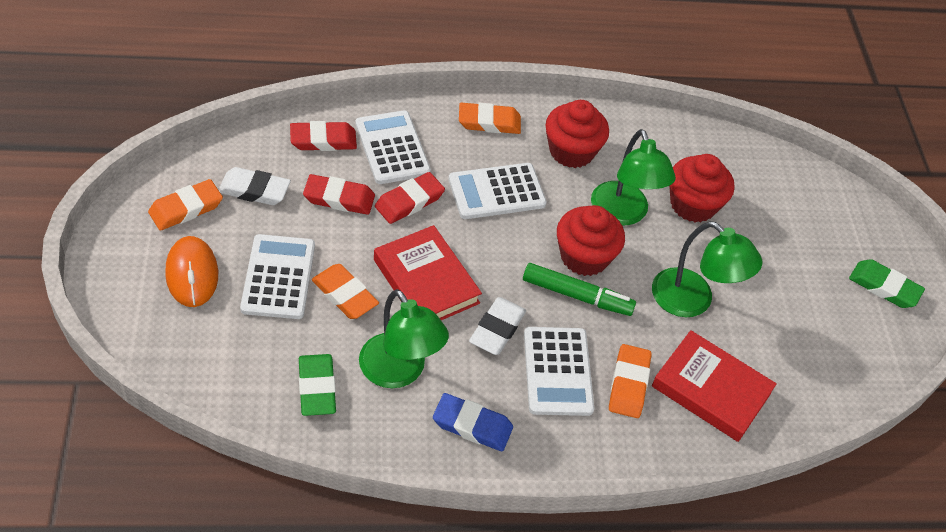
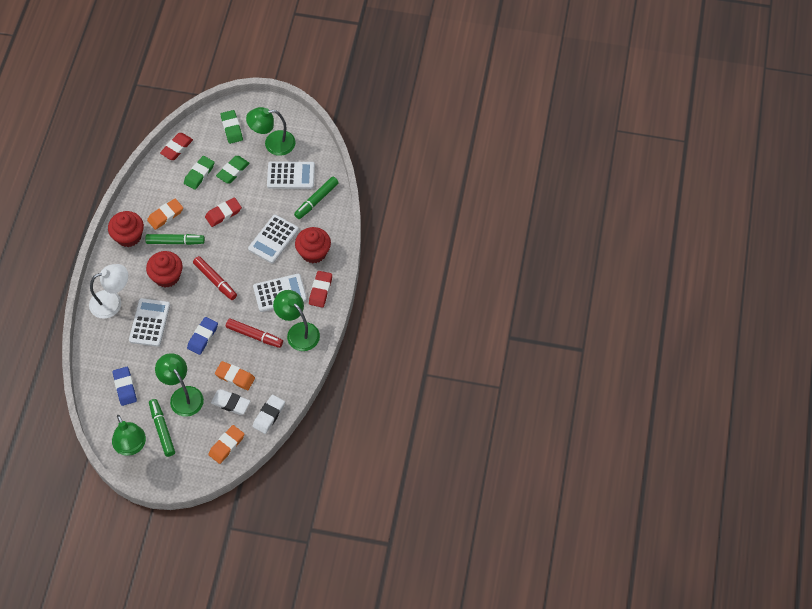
blue eraser: [433,393,513,451] = 1 -> [113,367,137,406] [187,317,218,355] = 2
green eraser: [299,354,336,416] [849,259,925,308] = 2 -> [184,156,215,190] [216,156,250,183] [221,110,243,144] = 3
green lamp: [359,289,449,388] [591,129,676,225] [652,221,762,317] = 3 -> [112,415,146,456] [155,353,204,417] [246,107,296,156] [273,290,320,351] = 4
green marker: [523,263,636,316] = 1 -> [145,234,205,245] [149,399,175,457] [294,177,339,219] = 3
orange eraser: [148,179,223,231] [312,264,379,319] [459,103,521,134] [609,344,652,418] = 4 -> [147,199,183,230] [208,425,244,464] [215,361,255,390] = 3
orange mouse: [165,236,218,307] = 1 -> none = 0
red book: [374,225,482,320] [652,330,777,442] = 2 -> none = 0
red marker: none = 0 -> [193,256,237,300] [226,319,283,348] = 2
white lamp: none = 0 -> [89,264,128,319] = 1

